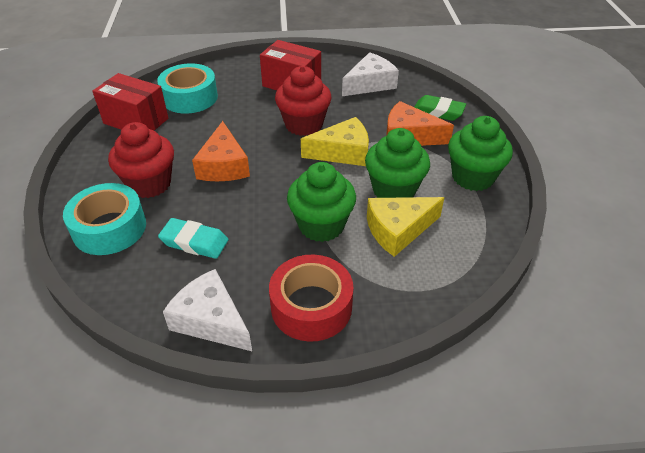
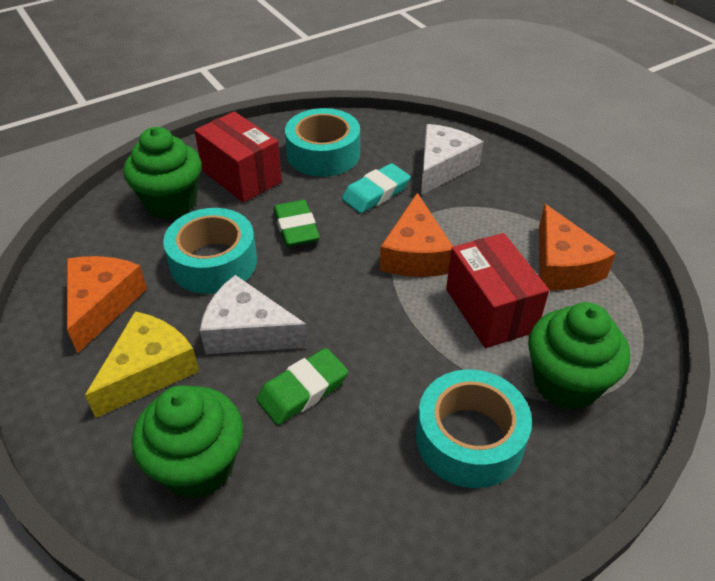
green eraser: [415,95,466,121] = 1 -> [256,348,348,425] [273,200,320,247] = 2
orange cheese: [192,121,250,181] [386,101,454,146] = 2 -> [67,256,147,353] [380,193,453,277] [539,204,616,290] = 3
red cupcake: [108,122,174,198] [275,66,332,136] = 2 -> none = 0
red tape: [269,255,353,342] = 1 -> none = 0
turquoise tape: [63,183,146,255] [157,63,218,114] = 2 -> [163,208,257,294] [285,108,360,177] [416,369,532,488] = 3
yellow cheese: [301,117,369,166] [367,197,445,257] = 2 -> [85,311,199,418] = 1

